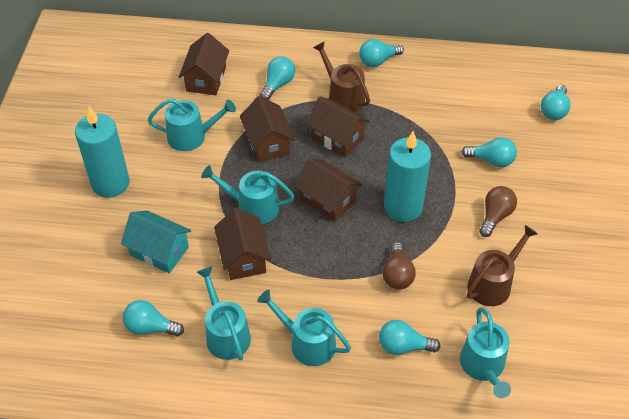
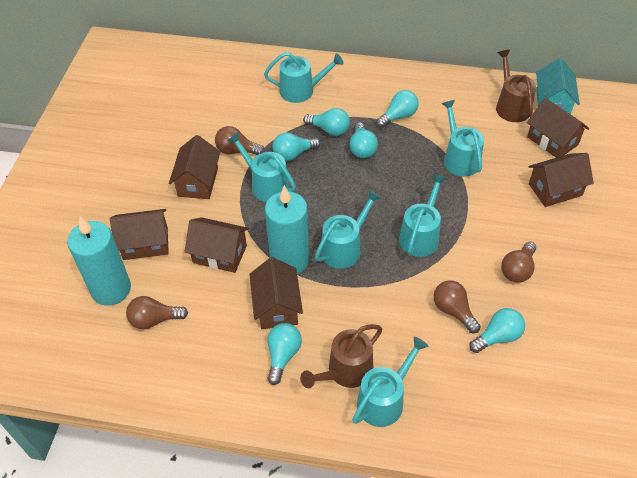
brown house: [179,33,229,95] [214,208,271,280] [240,96,295,162] [294,158,362,222] [306,97,370,157] = 5 -> [110,209,169,260] [169,135,220,199] [185,217,249,273] [249,257,303,329] [527,98,589,158] [529,153,594,207] = 6
brown light bulb: [382,242,416,289] [479,186,517,237] = 2 -> [126,296,188,329] [215,126,265,155] [434,280,481,333] [501,242,536,283] = 4
turquoise watering can: [148,99,236,151] [197,267,251,361] [201,165,294,224] [257,290,351,366] [460,307,511,398] = 5 -> [227,132,296,202] [264,52,344,103] [315,190,381,269] [352,337,428,427] [399,174,447,257] [442,100,484,177] = 6

